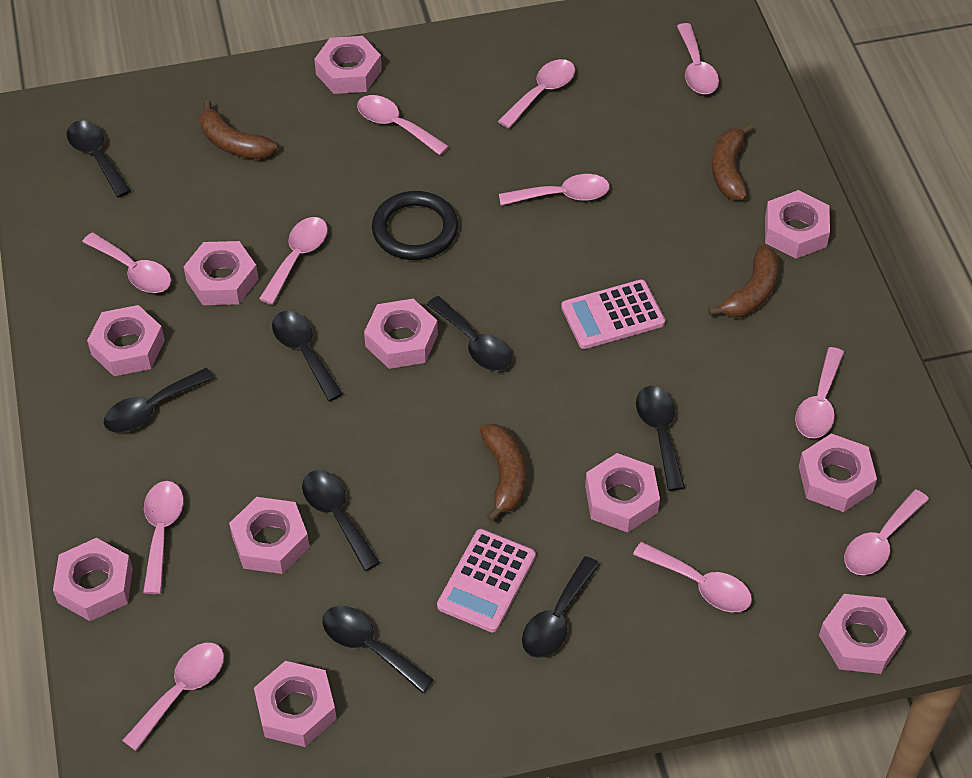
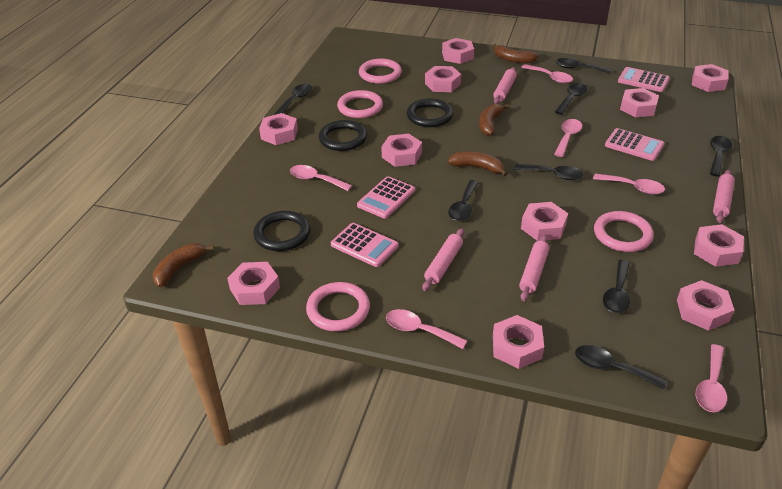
black ring: [372,191,458,260] = 1 -> [253,211,311,251] [319,120,367,151] [407,98,454,127] = 3
pink calculator: [437,529,536,632] [561,279,665,349] = 2 -> [331,223,399,267] [357,176,415,219] [605,128,664,161] [618,67,670,92] = 4
pink ring: none = 0 -> [306,282,370,331] [337,90,383,118] [359,59,402,84] [594,211,654,252] = 4
pink rolling pin: none = 0 -> [422,228,464,291] [493,67,517,103] [519,235,549,301] [713,170,735,223] = 4
pink spoon: [82,232,171,293] [122,643,224,751] [143,481,184,594] [259,217,328,305] [357,95,449,155] [498,59,575,129] [499,174,610,206] [633,542,752,612] [677,23,719,94] [795,347,844,439] [844,489,929,575] = 11 -> [290,165,352,191] [386,309,467,349] [521,64,573,83] [554,119,582,157] [593,173,665,194] [696,344,727,412] = 6

